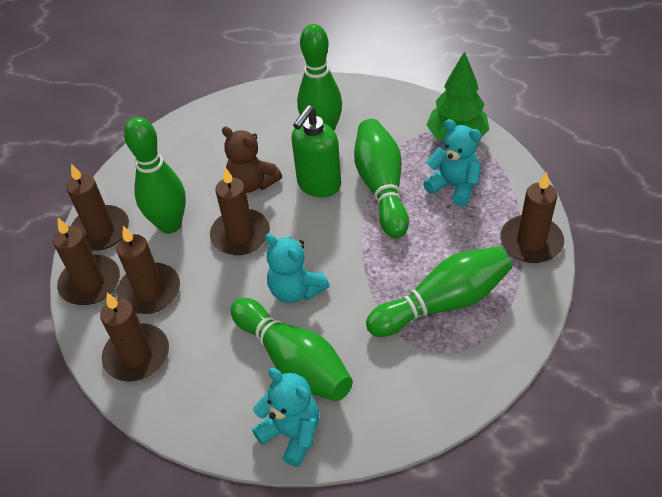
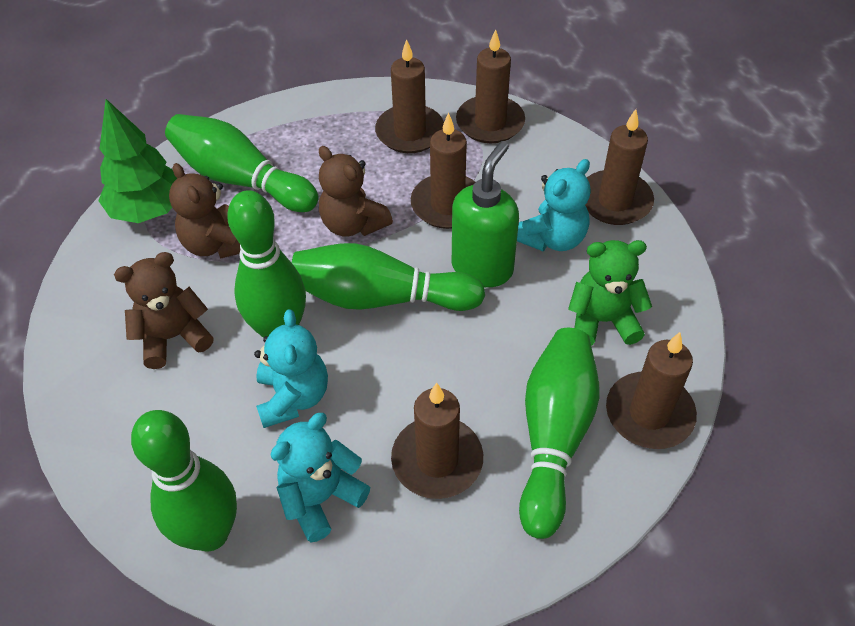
brown teddy bear: [222,126,282,193] = 1 -> [114,252,214,369] [169,163,241,259] [319,146,393,237] = 3
green teddy bear: none = 0 -> [568,240,652,346] = 1

